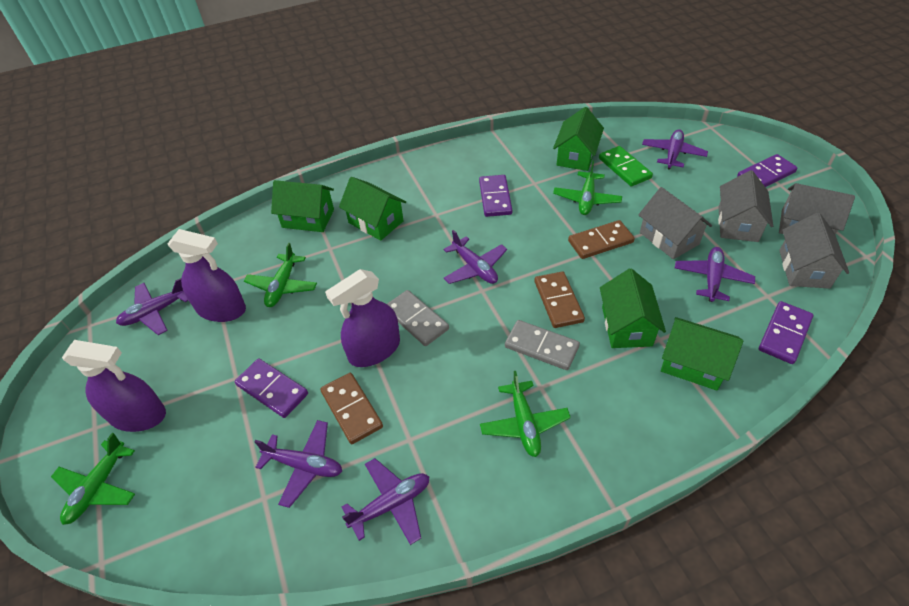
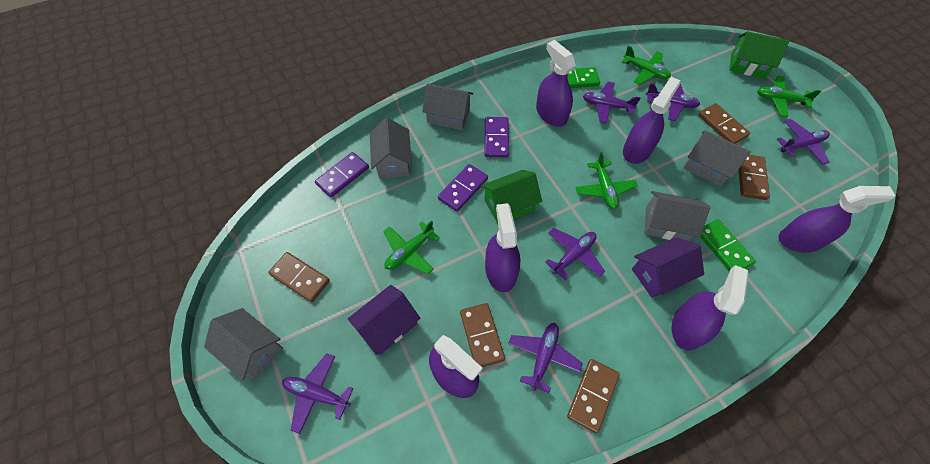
brown domino: [320,373,383,444] [534,271,585,328] [568,220,635,259] = 3 -> [268,252,330,302] [460,303,505,367] [567,359,620,433] [698,103,750,144] [739,155,770,200] = 5
green domino: [599,146,653,187] = 1 -> [552,67,600,88] [701,219,756,272] = 2
green house: [271,180,334,232] [339,177,406,241] [553,107,604,171] [600,268,666,348] [661,317,743,391] = 5 -> [481,170,542,224] [729,31,789,79] = 2
grey domino: [387,290,449,346] [505,320,580,370] = 2 -> none = 0
grey house: [638,187,712,259] [718,170,773,242] [779,183,855,234] [779,213,849,289] = 4 -> [204,308,283,381] [370,118,412,179] [422,83,473,130] [644,191,710,241] [683,130,751,186] = 5
purple domino: [235,359,308,418] [479,175,512,217] [737,154,798,187] [759,301,813,364] = 4 -> [315,152,369,198] [438,164,488,212] [485,117,509,157] = 3
purple house: none = 0 -> [348,285,420,355] [632,237,704,298] = 2
purple spray bottle: [62,340,166,432] [168,229,246,322] [325,269,400,367] = 3 -> [429,335,482,398] [485,203,520,292] [536,40,576,127] [623,77,681,164] [672,265,749,351] [779,186,896,252] = 6

